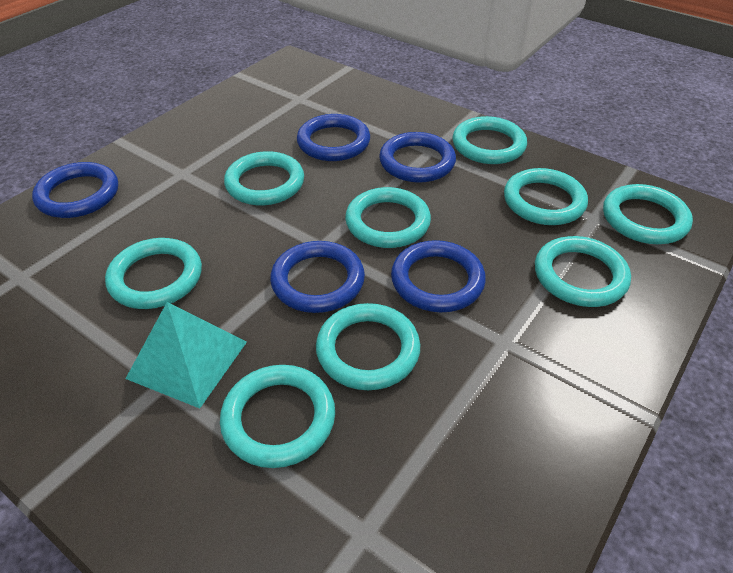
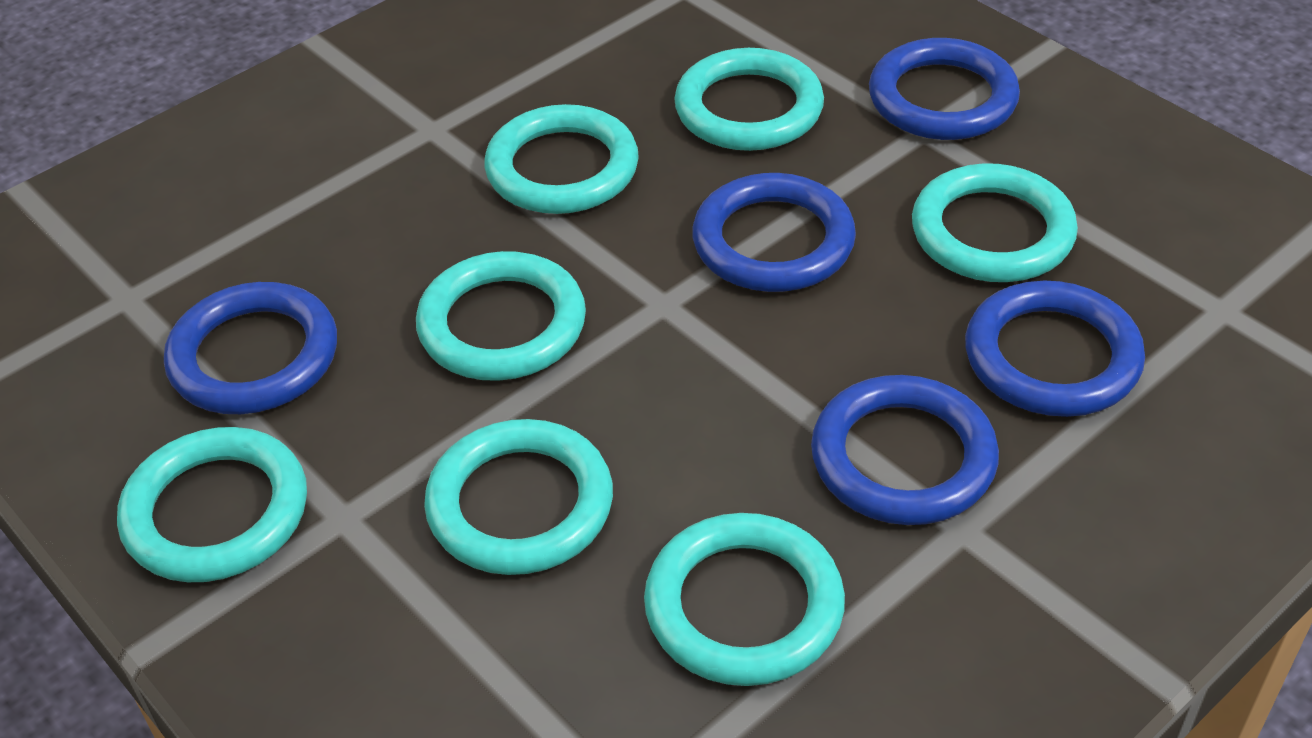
turquoise pyramid: [125,302,247,408] = 1 -> none = 0
turquoise ring: [105,238,202,309] [220,365,335,468] [224,151,304,206] [316,303,420,390] [345,187,431,248] [453,116,527,164] [504,168,588,225] [535,236,631,307] [603,184,693,244] = 9 -> [117,427,307,582] [416,251,586,381] [424,419,613,575] [484,104,639,214] [644,513,845,686] [674,48,824,151] [912,163,1078,282] = 7

